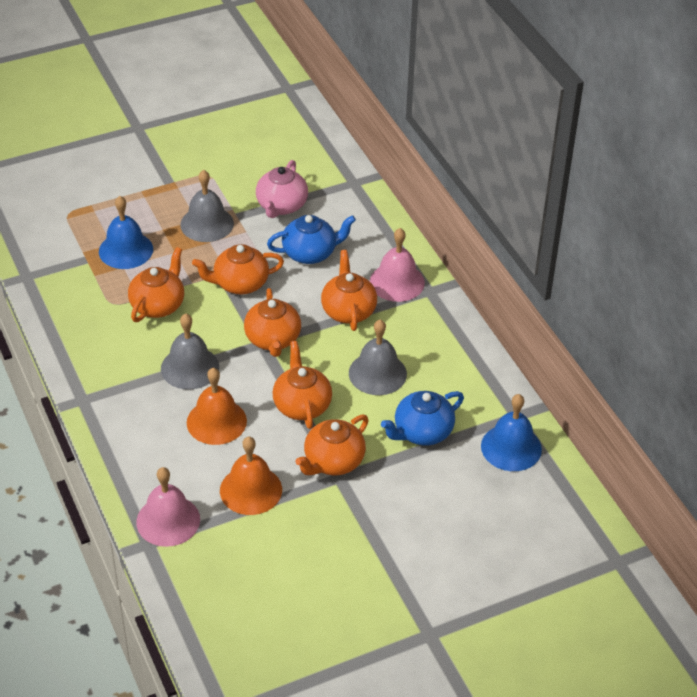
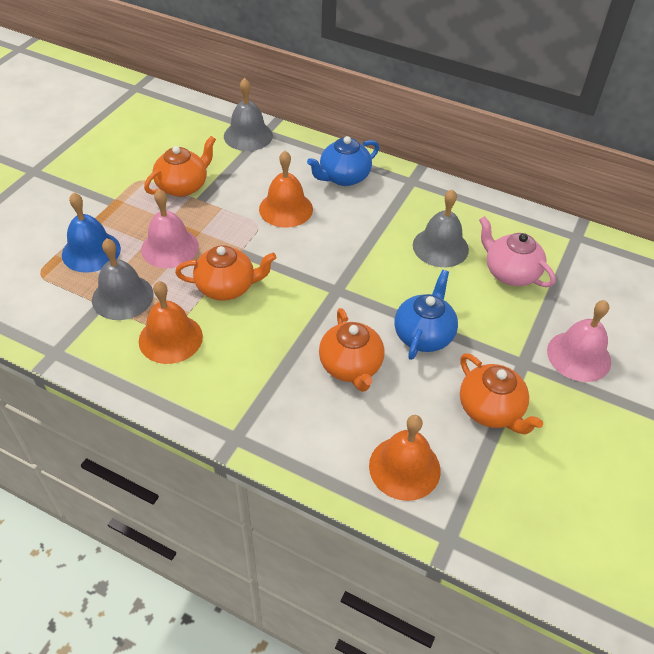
blue bell: [99,196,153,269] [481,394,542,471] = 2 -> [62,192,121,273] = 1
orange bell: [187,368,247,445] [220,436,282,515] = 2 -> [139,281,203,364] [259,151,313,228] [369,415,441,501] = 3
orange teapot: [128,247,184,322] [192,244,284,295] [244,288,301,357] [273,341,332,429] [295,415,369,475] [321,250,377,331] = 6 -> [144,136,216,197] [175,245,277,301] [319,308,385,392] [460,353,543,435] = 4

